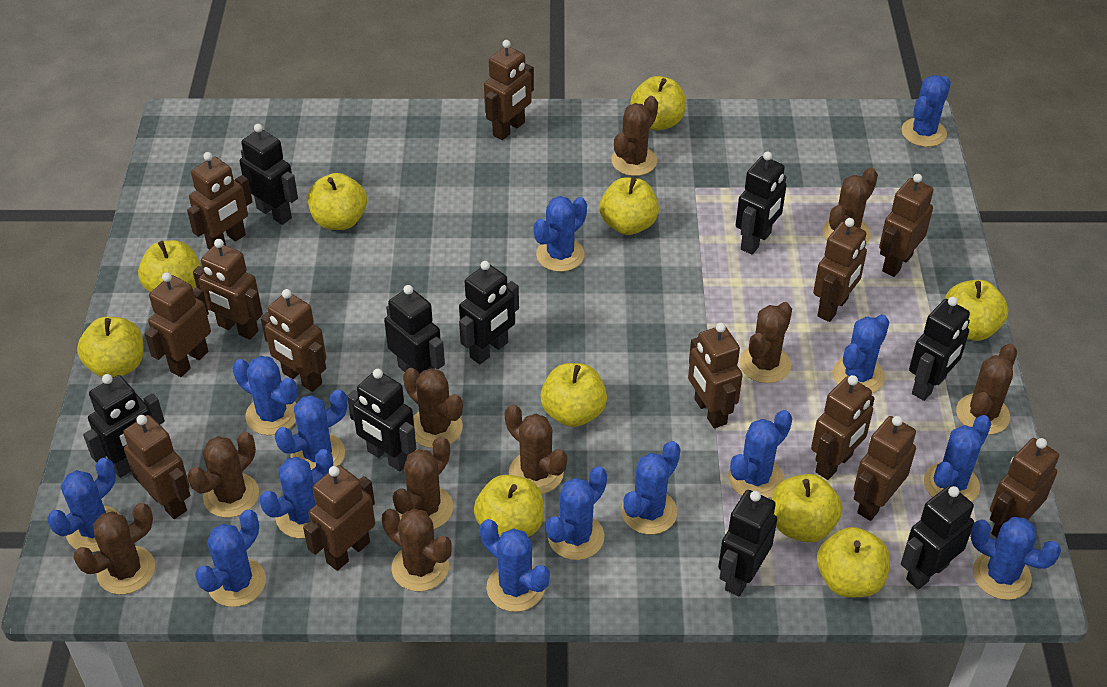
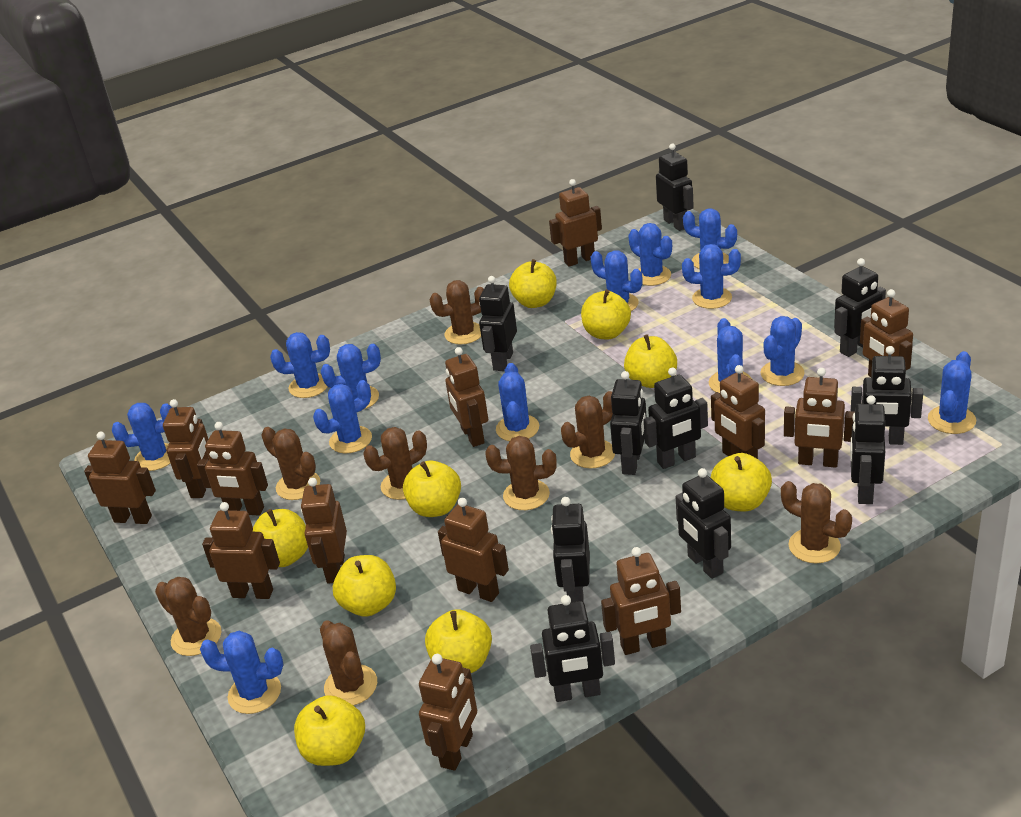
black robot: [83,374,165,478] [240,124,298,225] [347,369,416,471] [384,285,445,374] [459,261,519,364] [718,490,777,597] [736,151,786,255] [901,485,974,590] [909,297,970,401] = 9 -> [479,276,517,371] [530,595,615,702] [551,497,590,602] [610,371,647,475] [644,367,708,469] [656,143,694,231] [676,468,731,579] [834,258,886,357] [850,395,885,504] [851,346,923,445] = 10
blue cactus: [47,458,120,552] [195,509,266,607] [232,356,297,435] [260,449,333,539] [275,389,347,470] [480,519,550,612] [533,196,587,272] [546,466,607,560] [621,441,681,534] [728,410,792,498] [832,314,889,393] [902,75,951,147] [924,415,992,502] [970,517,1061,600] = 14 -> [112,403,173,471] [200,631,284,714] [270,332,330,398] [313,380,372,453] [321,344,381,410] [496,363,539,441] [591,250,643,311] [629,223,672,286] [682,244,741,309] [683,208,737,269] [709,318,752,393] [760,316,805,386] [928,351,976,434] = 13
brown cactus: [74,503,155,595] [187,432,259,518] [382,509,452,591] [392,436,453,529] [403,368,463,448] [505,404,567,494] [611,96,658,176] [739,302,792,383] [822,168,878,244] [956,344,1017,435] = 10 -> [155,577,222,656] [261,427,320,500] [320,620,377,706] [363,427,427,500] [430,280,484,345] [485,436,556,510] [561,391,615,468] [781,481,852,563] = 8
yellow apple: [77,317,144,378] [138,240,201,292] [308,173,367,230] [474,475,544,537] [540,363,607,427] [600,177,659,235] [630,76,685,131] [772,474,842,543] [817,527,890,597] [945,280,1008,341] = 10 -> [252,509,308,567] [294,695,365,766] [333,555,396,617] [403,461,461,517] [425,609,492,673] [509,259,557,308] [581,289,631,339] [624,334,677,388] [711,453,772,512] = 9

